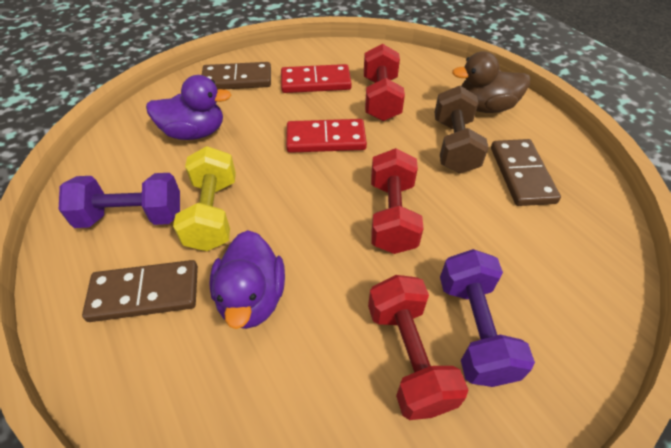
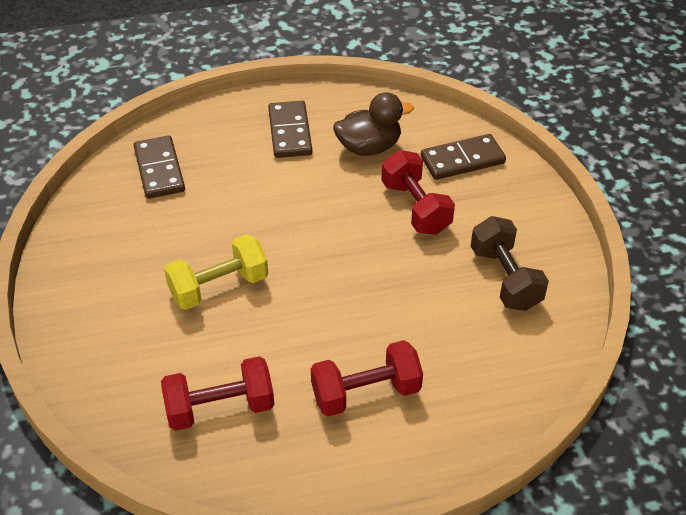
purple duck: [146,75,231,140] [209,230,285,329] = 2 -> none = 0
purple dumbbell: [59,173,180,228] [440,249,535,387] = 2 -> none = 0
red domino: [281,64,352,93] [286,119,367,153] = 2 -> none = 0

